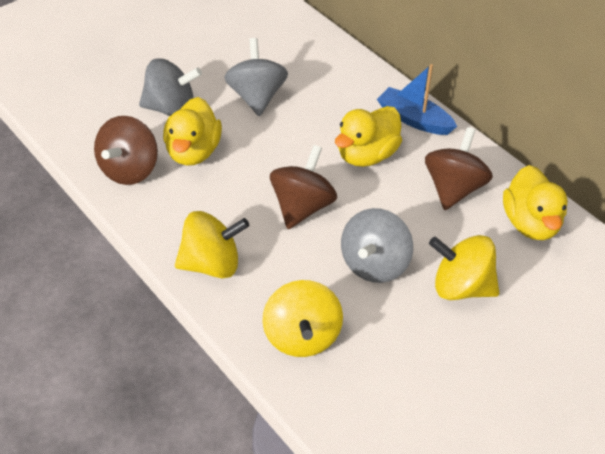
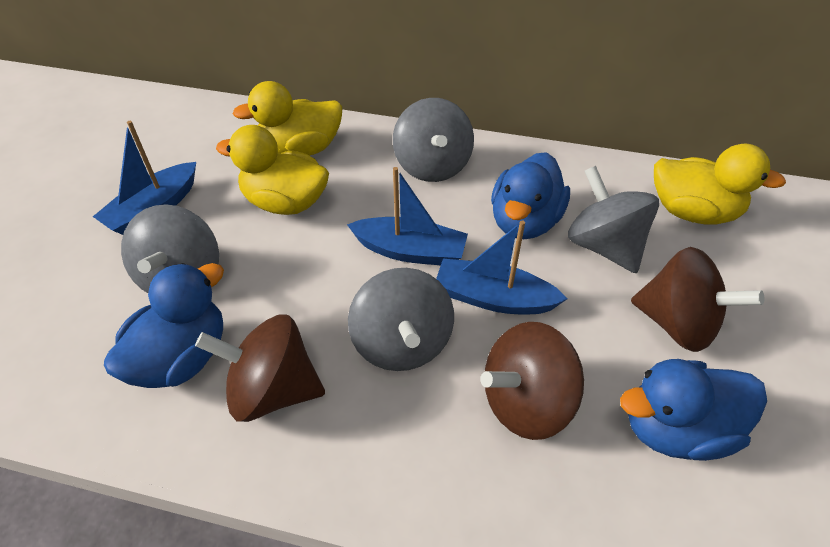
blue boat: [377,64,457,135] = 1 -> [93,121,196,235] [347,167,468,265] [436,221,568,314] = 3
blue duck: none = 0 -> [104,263,224,388] [491,152,570,239] [620,359,767,461] = 3
grey spinning top: [139,59,202,116] [224,38,288,116] [341,208,413,283] = 3 -> [121,204,219,293] [348,268,454,371] [393,98,474,182] [568,166,659,273] = 4
yellow spinning top: [175,211,249,279] [263,280,343,357] [429,235,499,300] = 3 -> none = 0

